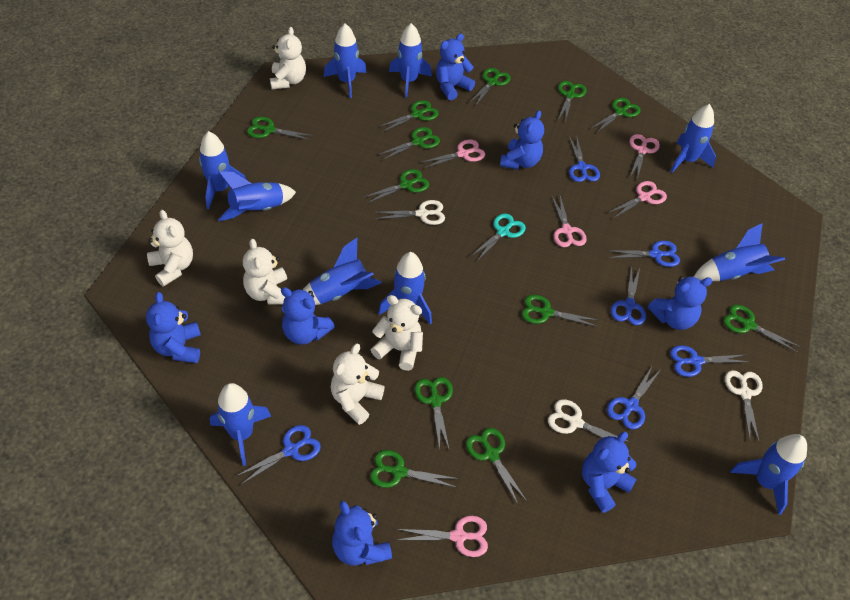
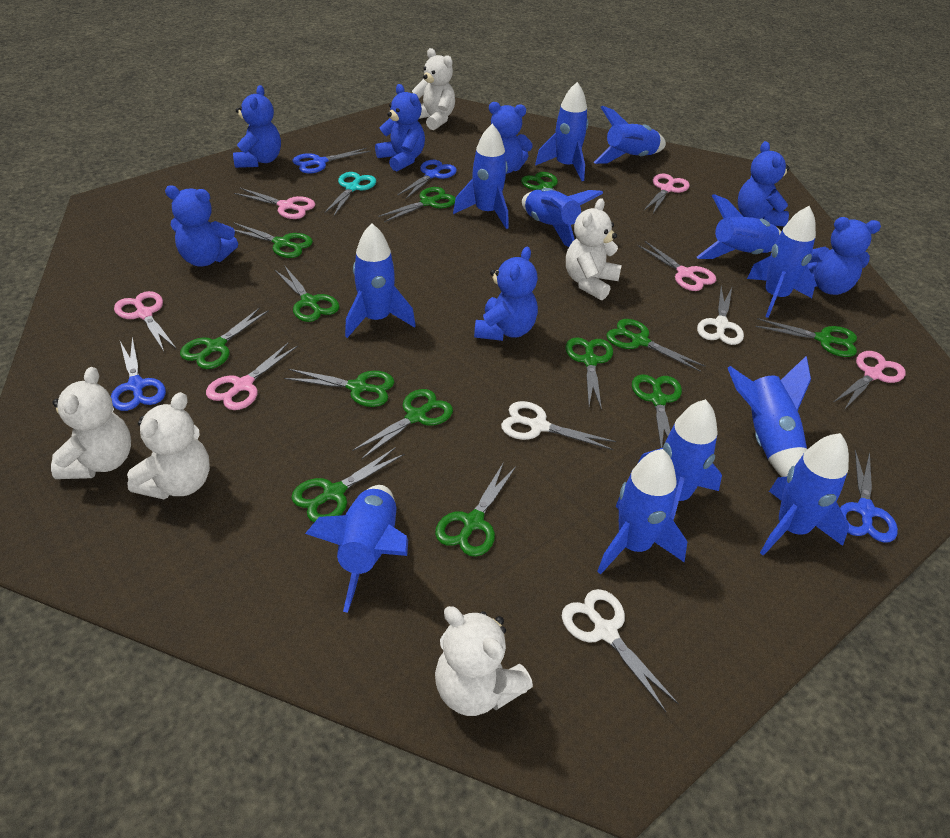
blue rocket: [199,131,246,209] [210,383,271,466] [218,171,296,221] [303,238,382,305] [324,23,367,98] [378,252,432,324] [389,23,432,97] [670,104,716,173] [694,223,785,281] [730,434,807,515] = 10 -> [305,485,408,613] [345,224,416,338] [453,124,508,229] [522,188,603,247] [535,82,588,181] [594,106,666,164] [597,449,687,575] [638,399,722,520] [697,194,781,259] [728,356,811,477] [747,206,816,318] [760,433,849,556] = 12
blue scissors: [235,425,321,485] [569,136,600,182] [607,241,680,267] [607,367,660,430] [611,266,646,325] [670,345,749,377] = 6 -> [111,337,166,411] [293,148,371,173] [397,160,457,199] [840,450,898,543] = 4
green scissors: [247,117,313,140] [363,169,429,203] [370,450,459,488] [378,100,439,132] [378,127,440,160] [415,377,453,451] [466,428,527,506] [469,68,511,106] [522,295,598,327] [558,81,587,122] [592,98,641,132] [723,305,800,353] = 12 -> [180,307,269,369] [233,222,313,258] [274,265,339,322] [284,369,394,407] [291,447,405,522] [352,389,453,459] [378,187,456,222] [435,462,516,557] [521,172,582,212] [565,337,613,410] [606,319,706,372] [632,374,682,448] [755,318,857,357] = 13
pink scissors: [396,516,488,557] [420,140,485,168] [552,196,587,247] [608,181,667,218] [629,134,660,180] = 5 -> [114,291,177,351] [206,342,298,410] [234,188,315,219] [637,241,716,291] [644,174,690,213] [834,351,906,410] = 6

